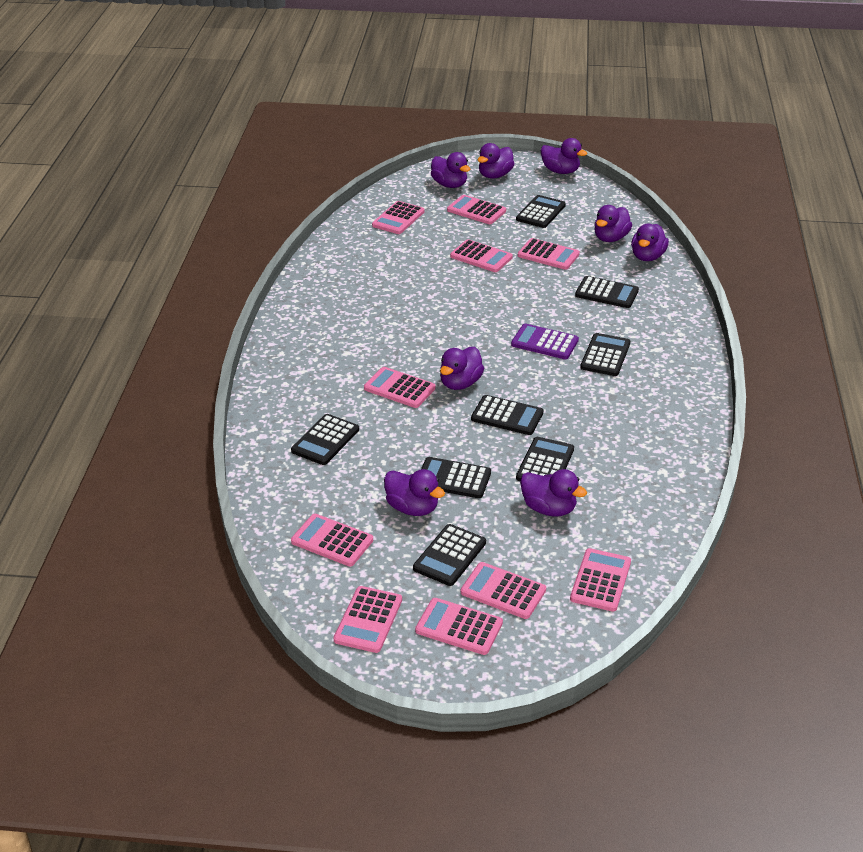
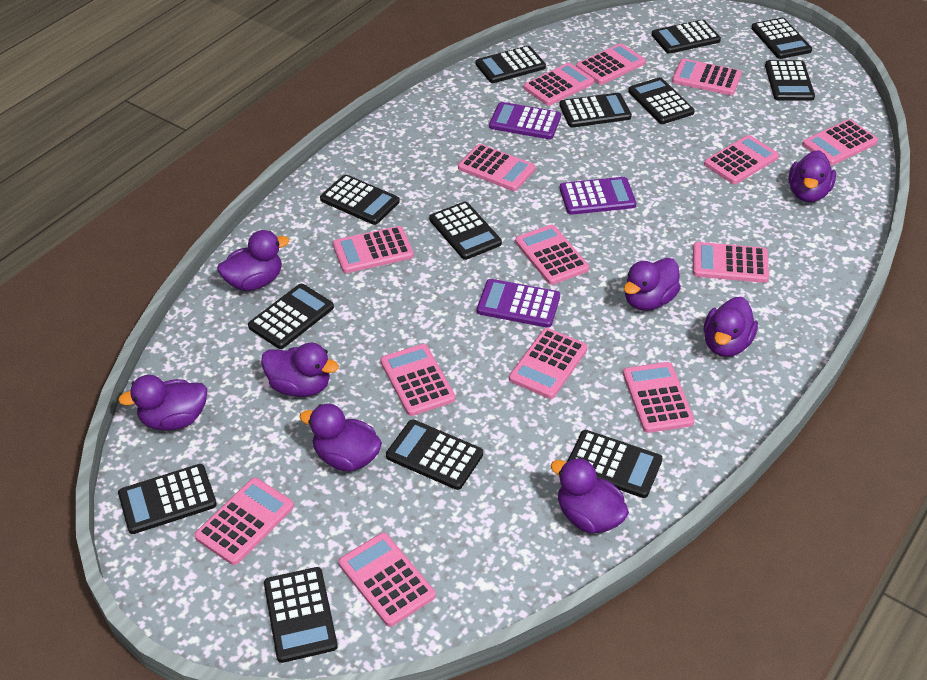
black calculator: [291,414,359,465] [413,524,486,586] [421,457,491,498] [471,395,543,435] [516,195,566,228] [516,437,574,481] [575,276,639,308] [580,333,630,376] = 8 -> [118,464,217,534] [248,284,334,349] [264,567,338,663] [320,174,400,225] [386,420,483,490] [429,202,502,260] [476,46,546,83] [559,93,632,128] [567,430,662,498] [628,77,695,124] [652,20,721,54] [751,18,812,59] [765,60,815,101] = 13
pink calculator: [291,514,373,567] [334,586,402,653] [364,367,435,408] [372,201,425,234] [415,598,503,655] [447,195,506,224] [450,239,513,272] [461,562,546,619] [518,238,580,270] [570,548,631,612] = 10 -> [194,478,294,565] [333,226,414,273] [339,533,436,627] [381,344,455,416] [458,144,536,191] [509,328,588,399] [515,224,589,285] [524,63,594,106] [576,43,646,85] [623,362,695,433] [672,59,742,95] [693,242,769,283] [704,135,779,184] [802,119,878,165] = 14
purple calculator: [511,323,579,359] = 1 -> [477,279,560,328] [489,102,561,139] [560,177,636,215] = 3

